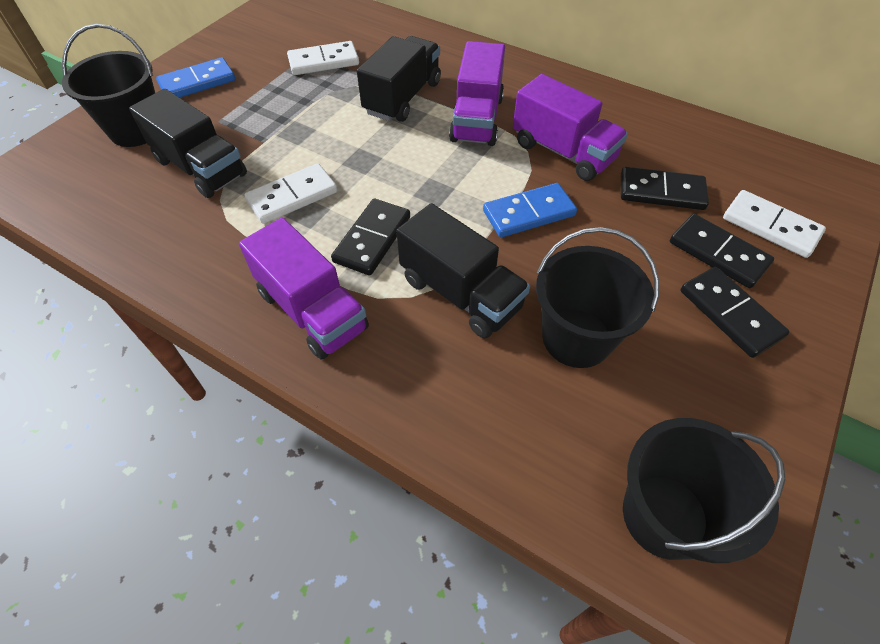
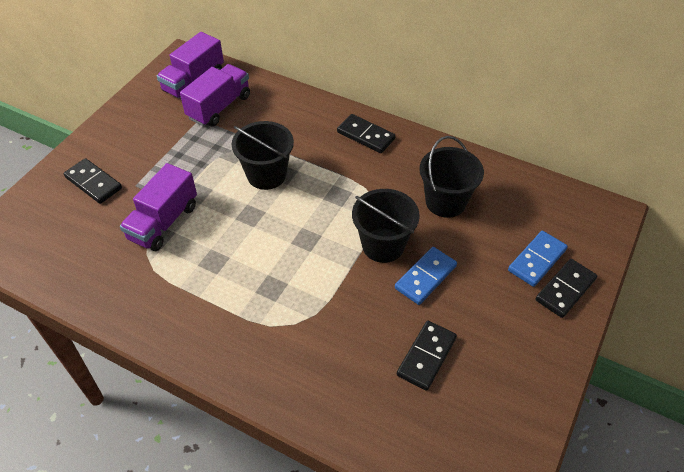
black truck: [129,89,247,198] [357,36,441,122] [396,203,530,338] = 3 -> none = 0
white domino: [244,163,337,224] [287,41,359,75] [723,190,826,258] = 3 -> none = 0

